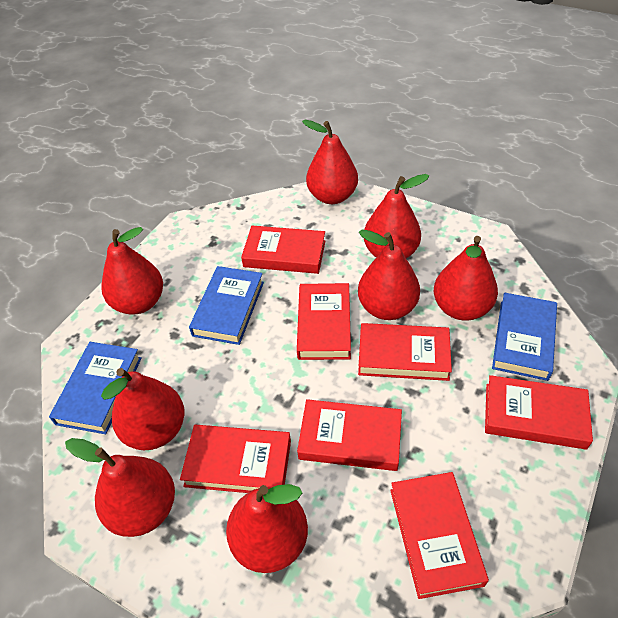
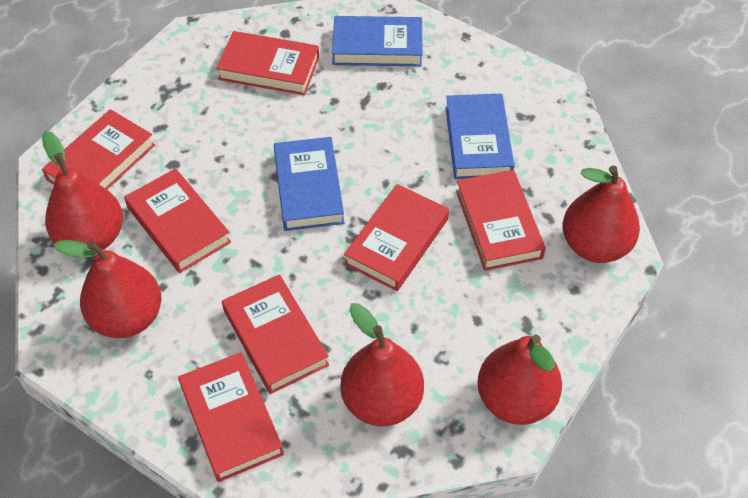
red pear: [65,438,175,537] [101,227,163,314] [101,368,185,450] [226,484,308,573] [302,120,358,204] [358,230,420,320] [364,174,429,258] [434,236,498,321] = 8 -> [42,131,123,250] [54,240,162,338] [340,303,424,426] [477,335,562,425] [563,166,640,263] = 5

